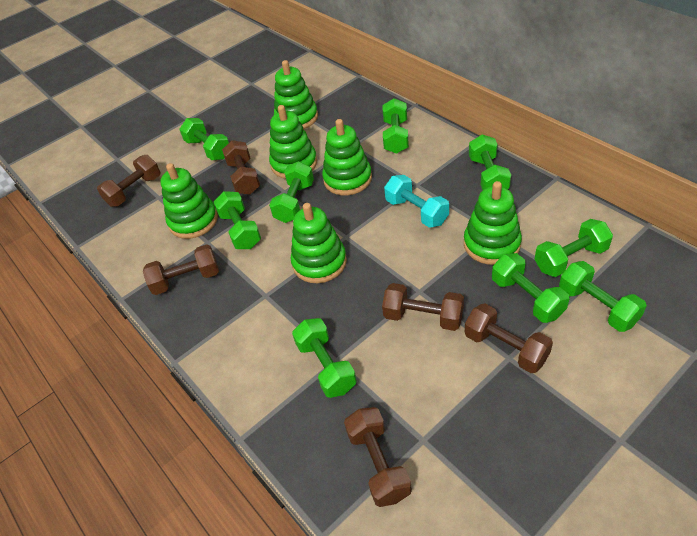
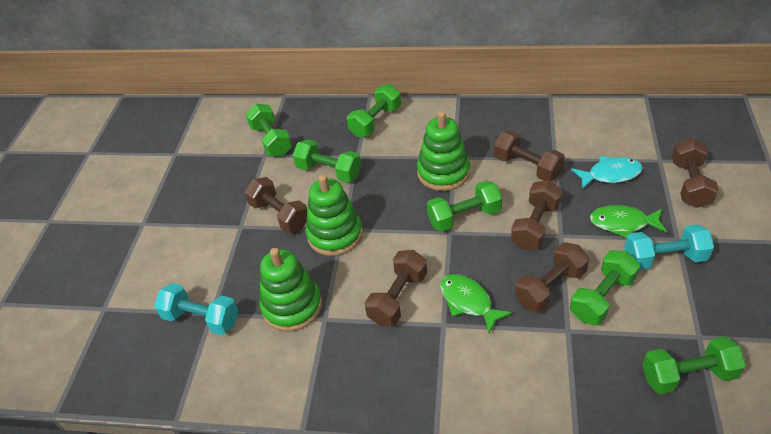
green dumbbell: [179,118,229,160] [214,191,261,249] [269,161,314,223] [292,318,357,398] [383,98,409,154] [469,135,511,190] [492,253,570,323] [534,219,613,277] [559,261,647,332] = 9 -> [246,104,292,157] [293,139,361,183] [347,84,401,138] [427,180,502,232] [570,250,640,325] [642,336,746,394] = 6
green fish: none = 0 -> [440,274,512,334] [590,205,667,238] = 2
green stacking toy: [160,163,218,239] [269,105,317,179] [274,60,318,129] [291,203,347,283] [322,119,372,195] [464,181,522,265] = 6 -> [259,248,322,332] [305,175,363,256] [417,111,470,191] = 3
turquoise dumbbell: [384,175,449,228] = 1 -> [154,283,239,335] [624,224,714,270] = 2
turquoise fish: none = 0 -> [571,156,643,190] = 1

